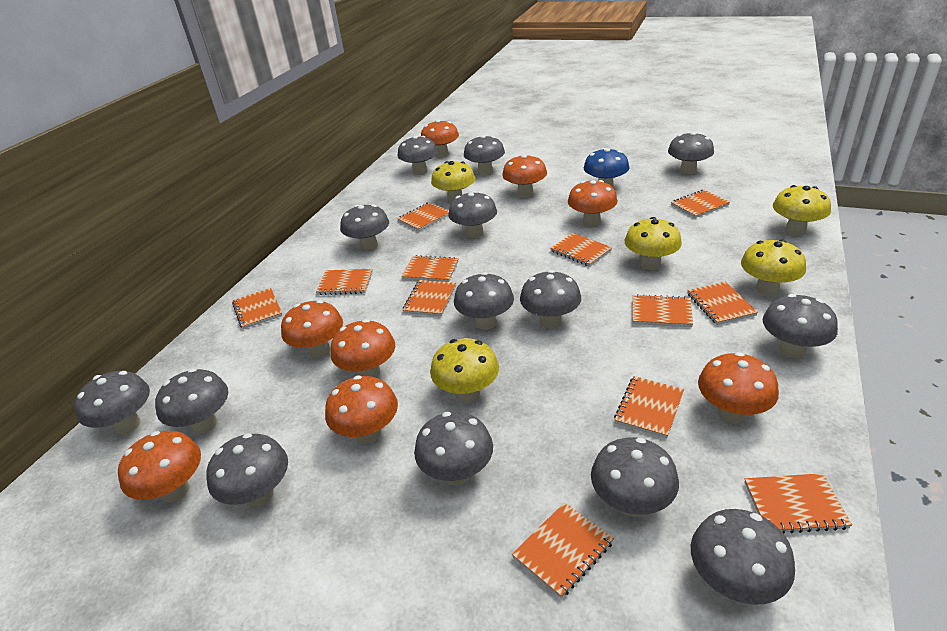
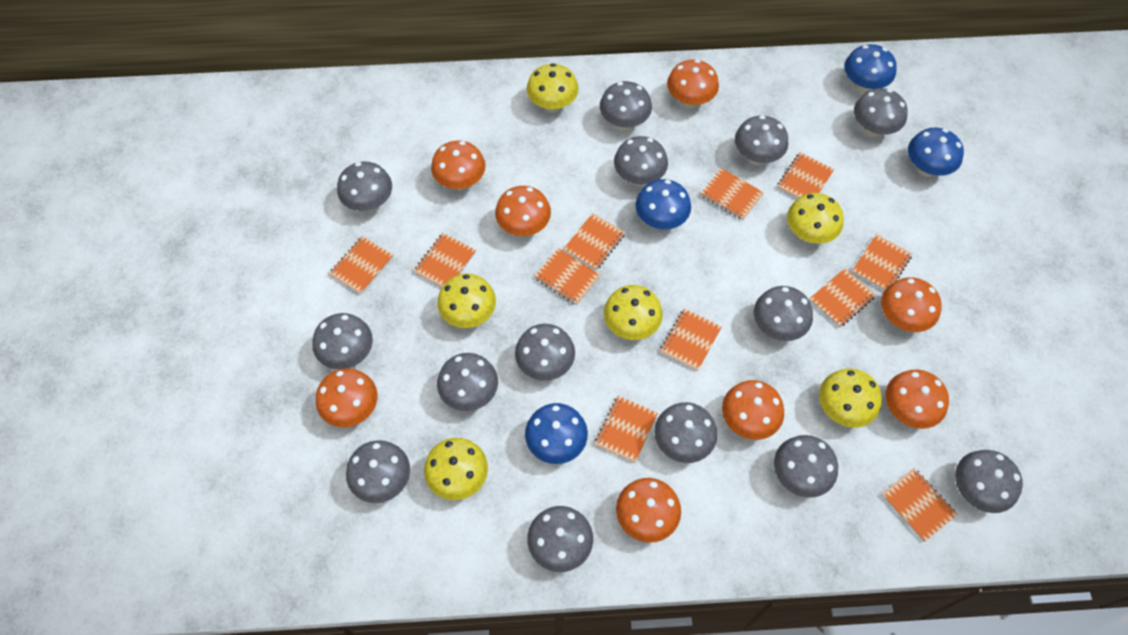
blue mushroom: [584,148,630,188] = 1 -> [525,403,588,464] [636,179,691,229] [844,44,897,93] [908,128,964,177] = 4
orange notebook: [232,288,283,329] [316,269,373,295] [397,202,449,231] [401,255,459,282] [403,280,456,316] [512,502,614,598] [550,233,612,267] [614,376,684,438] [633,294,693,327] [671,190,730,218] [687,281,758,325] [744,473,852,534] = 12 -> [329,236,393,294] [414,233,476,288] [534,248,600,305] [564,213,625,270] [595,396,658,463] [660,308,722,371] [701,168,764,220] [777,152,834,199] [809,268,876,327] [852,234,912,291] [882,468,958,542] = 11
yellow mushroom: [430,338,499,402] [431,161,475,203] [625,217,682,270] [741,239,806,296] [773,185,831,236] = 5 -> [424,438,488,500] [437,273,496,328] [527,63,579,113] [604,285,663,340] [787,193,844,244] [819,368,882,428] = 6

